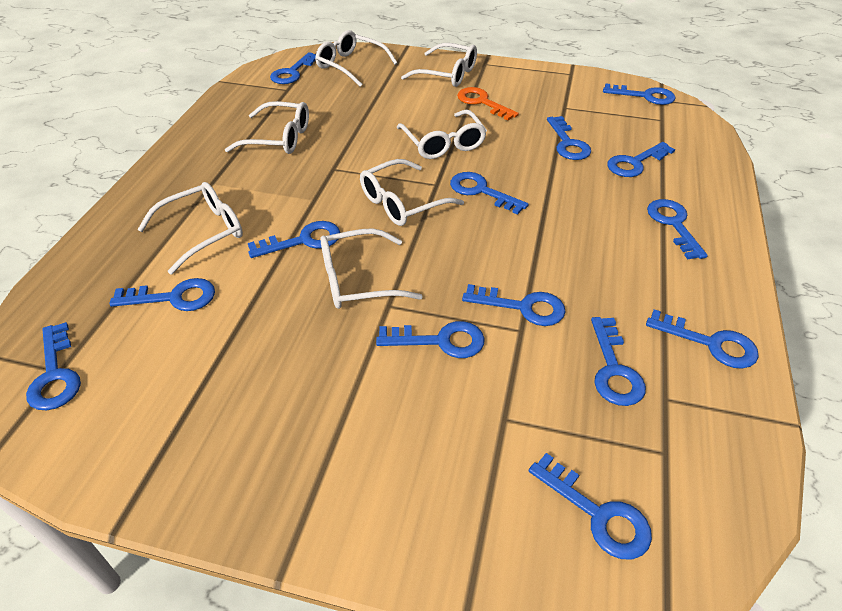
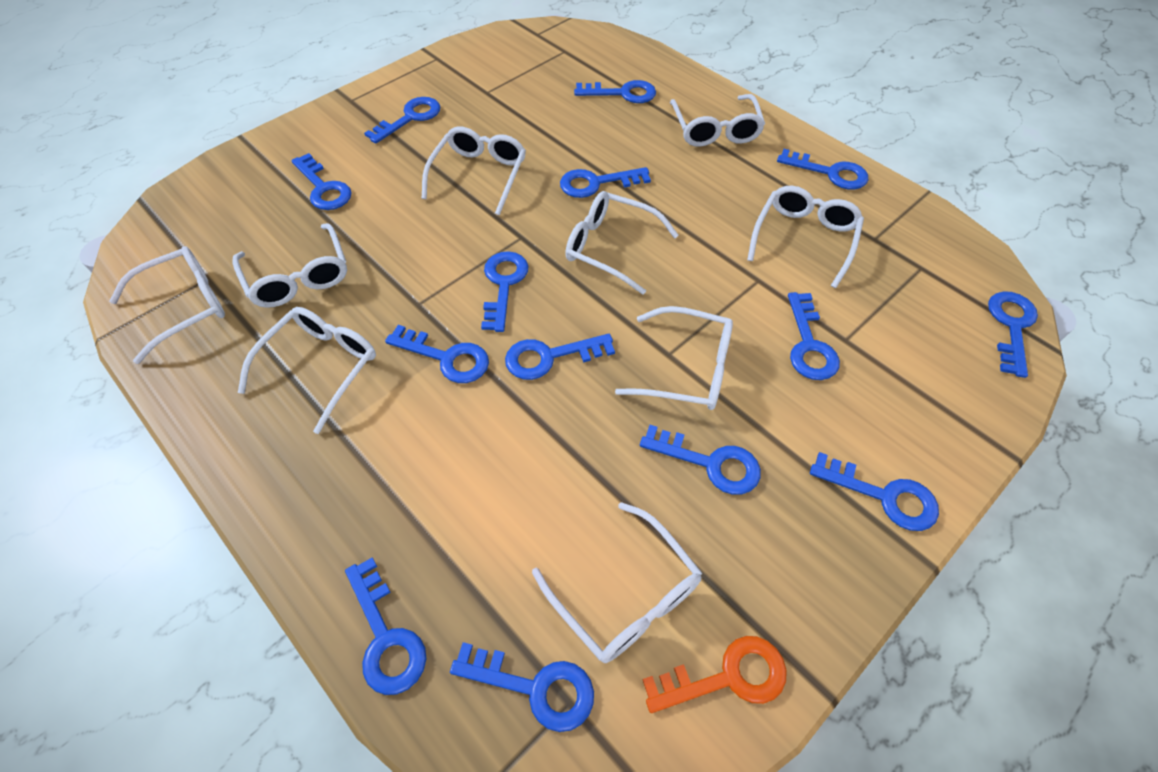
white glasses: [137,182,243,275] [225,101,309,154] [315,30,397,87] [320,228,423,309] [360,159,464,226] [397,109,487,159] [401,43,477,87] = 7 -> [109,246,225,364] [232,223,347,308] [238,307,376,434] [422,126,526,215] [532,502,702,663] [565,191,679,295] [615,306,733,410] [670,94,765,147] [747,186,864,288] = 9

